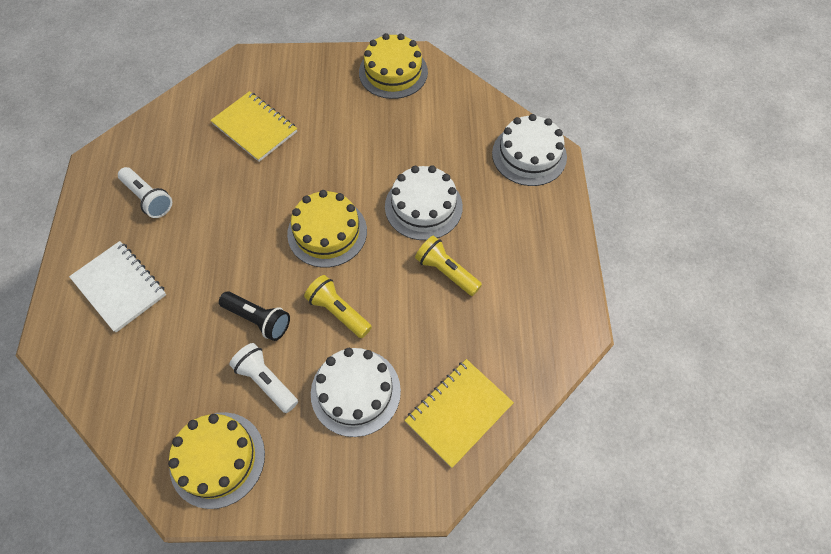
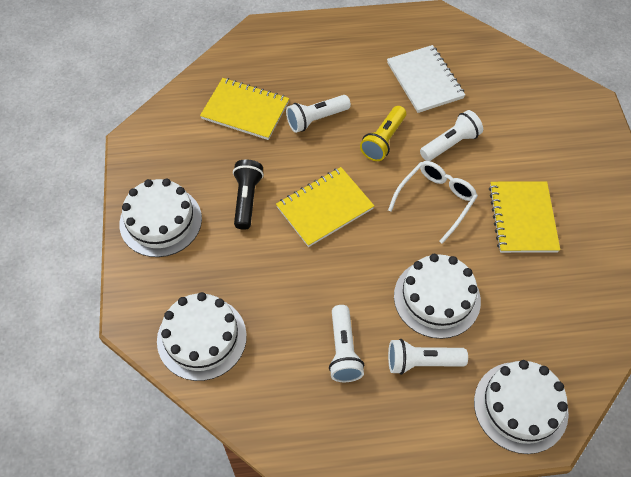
white cake: [311,348,401,437] [385,166,463,240] [492,114,567,186] = 3 -> [119,179,202,257] [157,292,247,381] [394,254,481,339] [474,360,569,454] = 4
white flashlight: [118,167,172,218] [229,343,298,413] = 2 -> [286,95,351,133] [329,305,364,382] [388,339,468,375] [420,110,483,161] = 4
white glasses: none = 0 -> [388,161,478,244] = 1
yellow cake: [168,412,265,509] [287,190,367,268] [359,33,428,99] = 3 -> none = 0
yellow flashlight: [304,275,372,338] [415,236,482,296] = 2 -> [360,106,406,161] = 1
yellow notebook: [210,91,297,162] [404,359,514,468] = 2 -> [200,78,289,140] [276,167,374,247] [489,181,560,253] = 3

